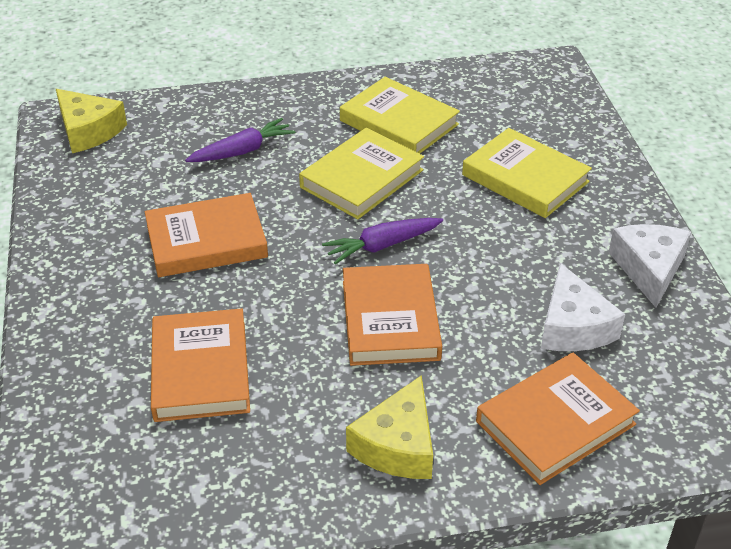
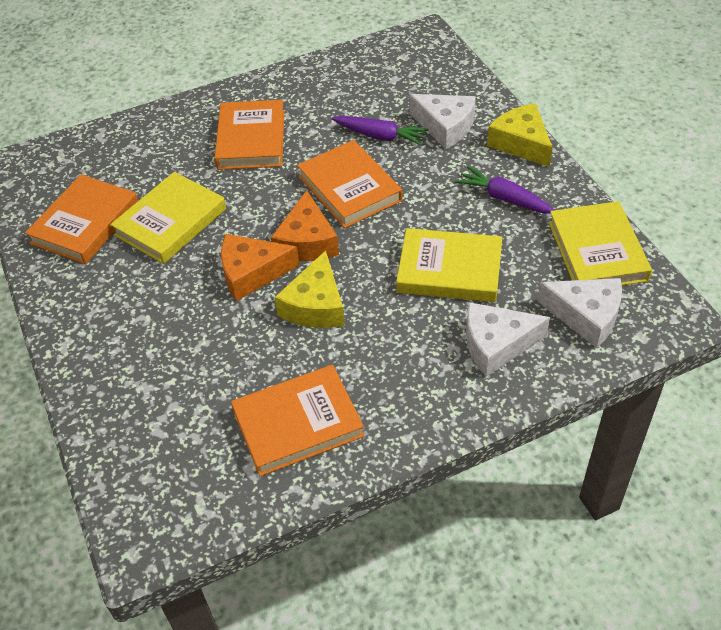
orange cheese: none = 0 -> [221,234,300,301] [271,190,339,261] = 2
white cheese: [541,263,625,351] [608,224,691,308] = 2 -> [409,94,476,149] [466,302,550,377] [537,278,622,348] = 3

